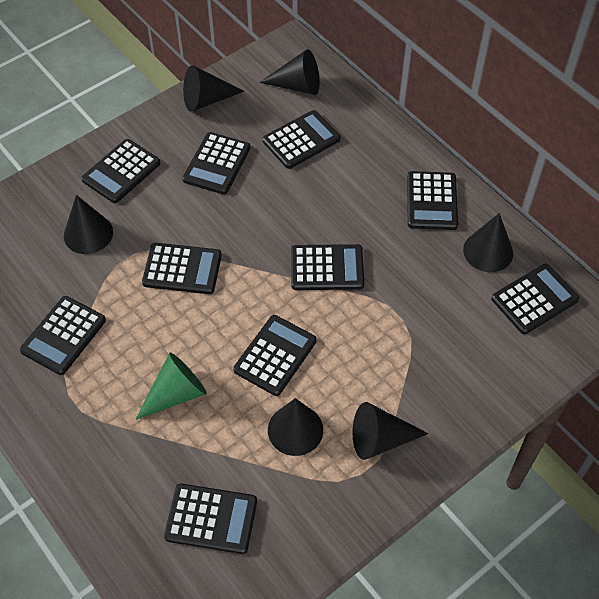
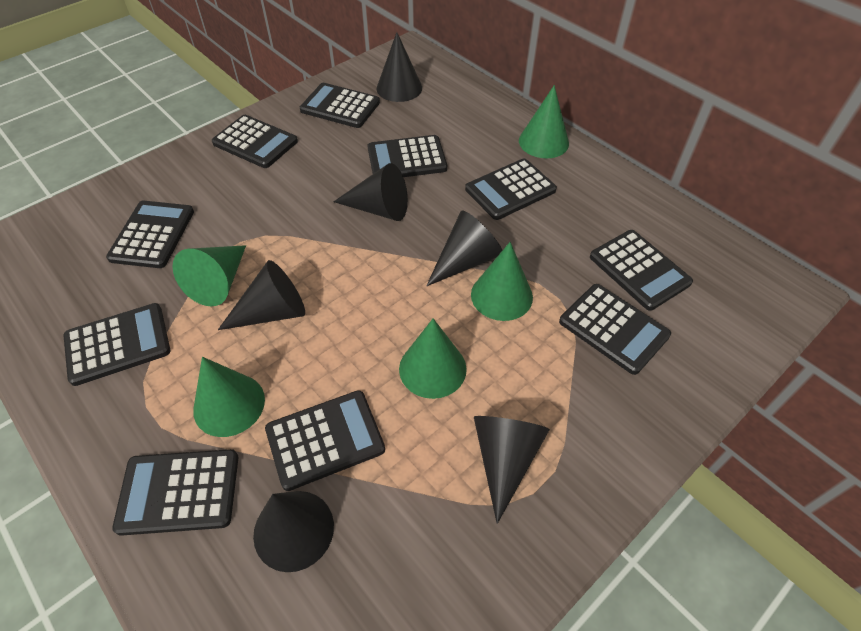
green cone: [135,352,207,420] = 1 -> [173,245,246,306] [193,357,265,437] [399,318,467,399] [471,242,533,321] [519,85,569,158] = 5

